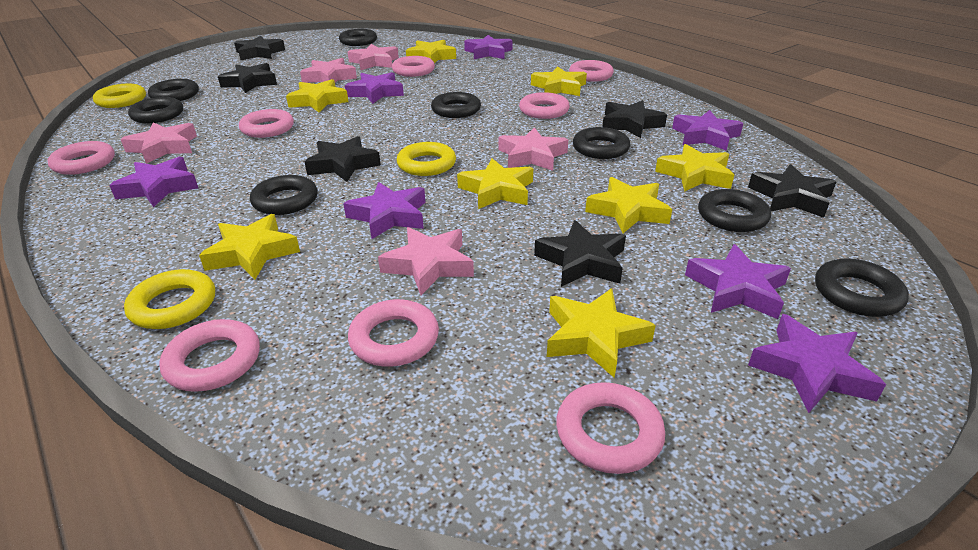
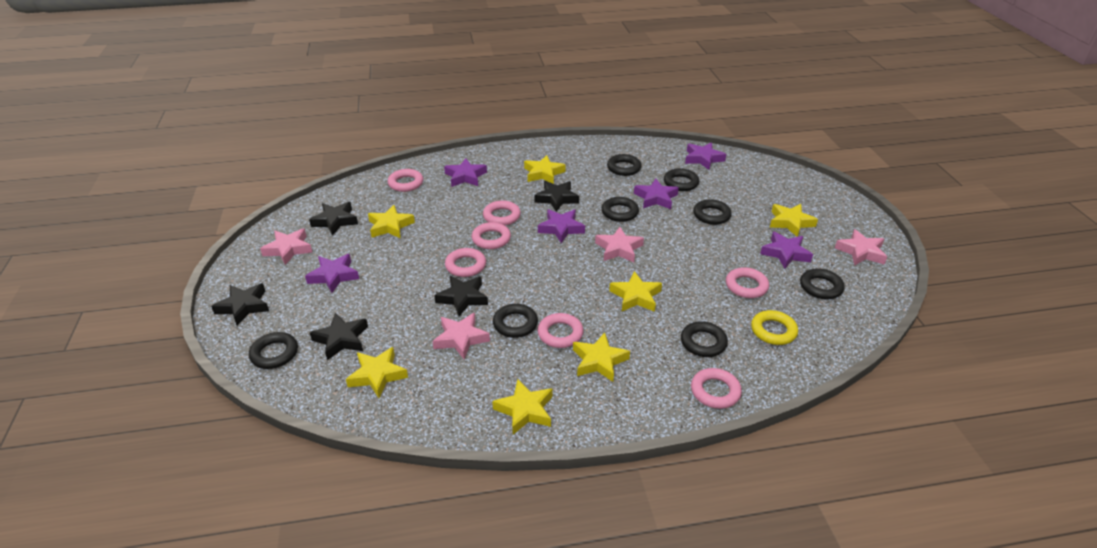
black star: [218,63,277,93] [234,36,285,60] [305,136,381,182] [534,220,626,287] [602,100,667,138] [748,164,836,218] = 6 -> [211,283,269,326] [309,202,358,236] [310,313,368,360] [434,275,488,316] [534,181,579,212] = 5
pink ring: [48,141,115,175] [159,319,260,392] [239,109,294,138] [348,299,439,367] [392,56,435,77] [519,92,570,119] [556,382,665,474] [569,60,614,82] = 8 -> [388,169,423,192] [445,248,486,277] [472,222,511,249] [483,200,521,226] [538,313,584,348] [691,368,742,409] [726,267,769,298] = 7
pink star: [121,122,197,164] [300,58,357,83] [348,44,399,70] [378,227,474,295] [498,127,568,171] = 5 -> [260,229,313,265] [433,313,490,359] [595,227,644,262] [835,229,887,266] = 4
purple star: [109,157,198,207] [343,182,426,239] [345,72,404,104] [464,35,512,59] [672,110,744,151] [685,244,791,319] [748,314,886,413] = 7 -> [305,254,359,293] [444,158,487,187] [538,209,585,243] [634,179,679,209] [685,142,726,170] [760,231,813,269] = 6
yellow ring: [93,84,146,108] [124,269,215,329] [397,142,456,176] = 3 -> [751,310,798,345] = 1
yellow star: [199,214,300,279] [286,79,349,112] [406,40,456,63] [457,158,533,209] [531,66,587,96] [547,288,656,378] [585,177,672,233] [655,144,734,192] = 8 -> [346,347,408,398] [368,205,415,239] [492,379,553,435] [524,155,566,184] [573,333,630,382] [609,271,662,312] [770,204,818,237] = 7

